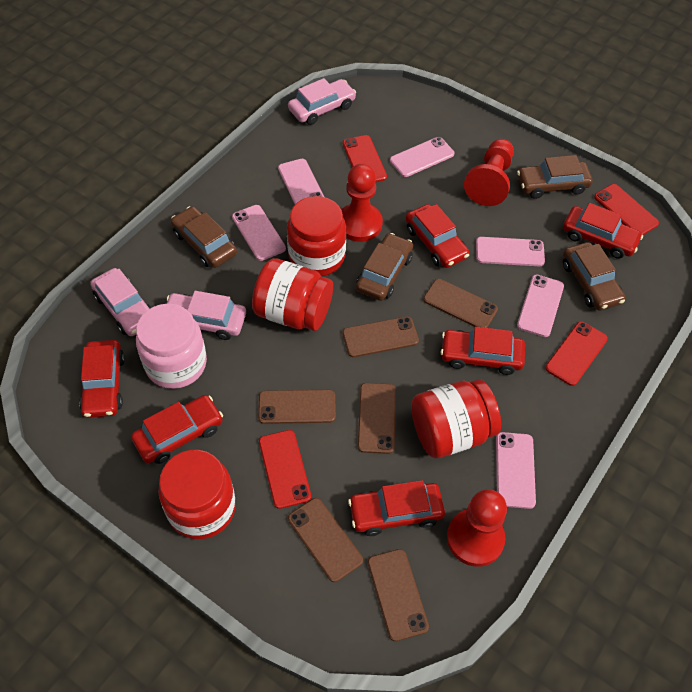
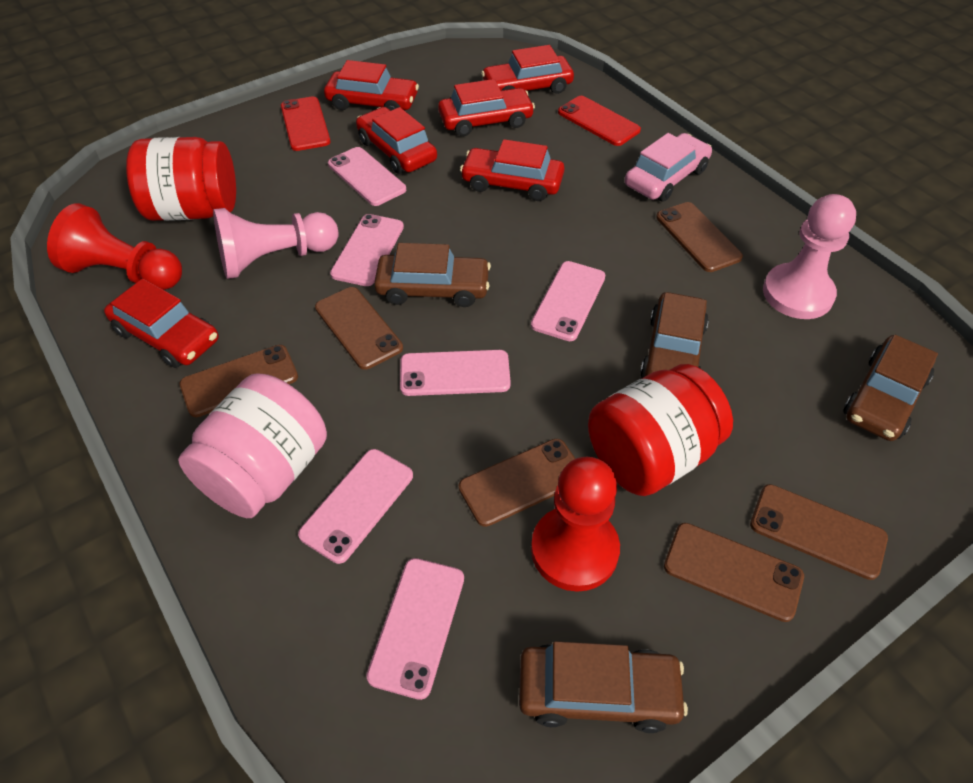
pink car: [90,268,152,336] [166,291,246,340] [288,78,356,125] = 3 -> [625,133,712,202] = 1
pink pawn: none = 0 -> [213,208,339,279] [763,194,856,319] = 2
red jar: [158,450,236,539] [252,258,333,331] [287,196,346,276] [411,379,501,458] = 4 -> [126,137,236,221] [588,364,733,496] = 2
red pawn: [341,164,383,242] [447,489,507,567] [464,139,514,206] = 3 -> [47,203,182,290] [531,457,620,592] = 2
red phone: [259,430,311,509] [343,135,387,182] [545,321,608,386] [594,184,659,235] = 4 -> [281,97,331,151] [558,96,641,146] = 2

